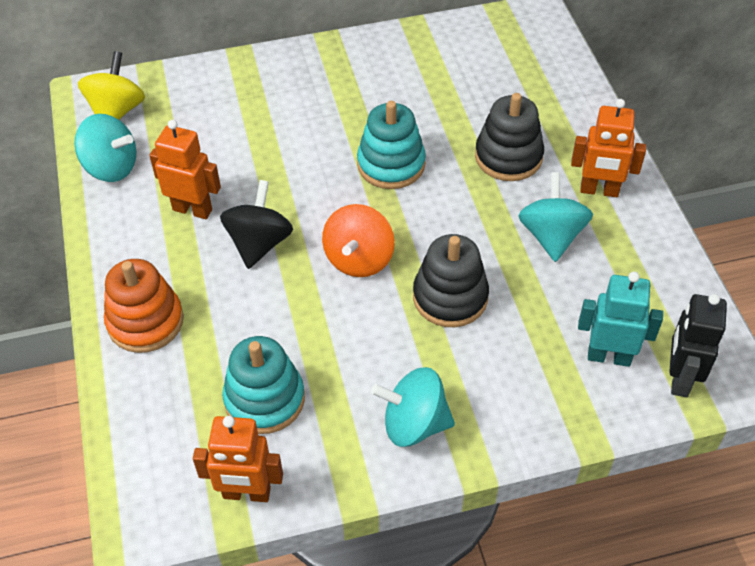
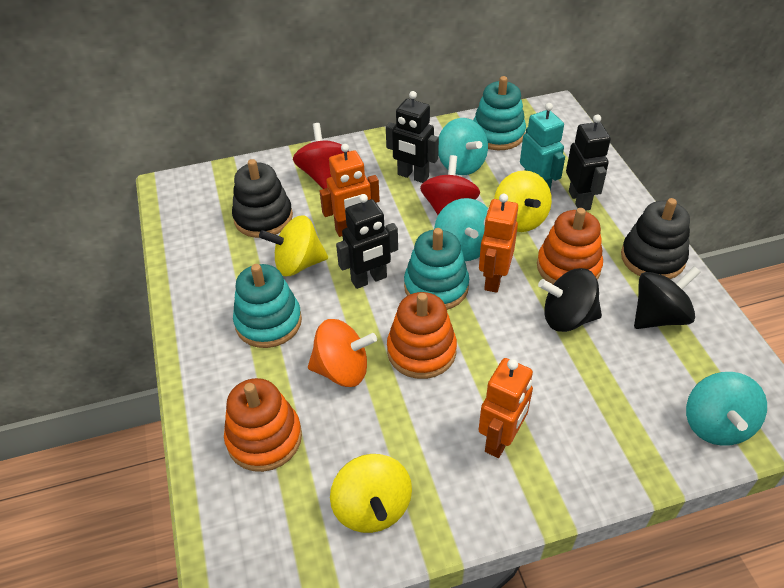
black robot: [669,294,727,397] = 1 -> [336,194,398,289] [386,91,439,183] [566,114,611,211] = 3
black spinning top: [220,180,293,269] = 1 -> [538,268,602,332] [634,266,701,329] = 2
orange stacking toy: [104,259,184,353] = 1 -> [224,378,302,472] [387,292,457,379] [537,208,603,284] = 3
red spinning top: none = 0 -> [293,123,349,189] [420,155,480,215] = 2
turquoise stacking toy: [222,336,305,434] [357,101,426,189] = 2 -> [233,264,302,348] [404,228,469,310] [473,76,526,150] = 3
yellow spinning top: [78,51,145,120] = 1 -> [259,215,328,276] [330,454,412,533] [494,170,552,232] = 3

